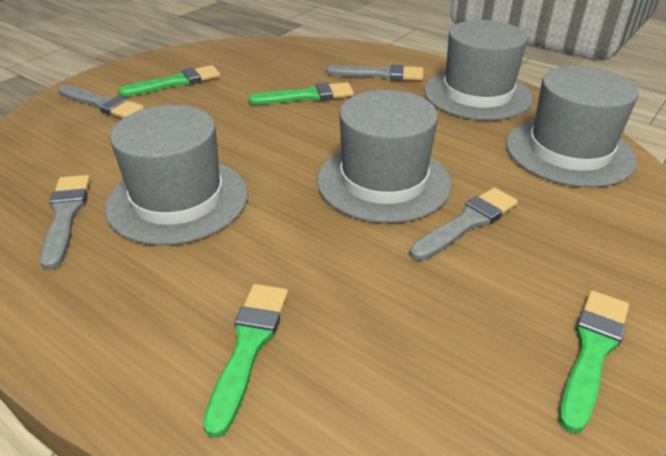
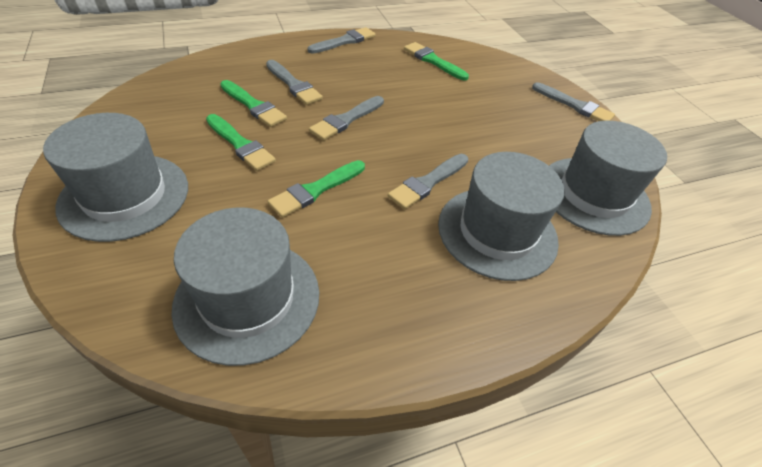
grey brush: [40,175,90,270] [58,85,144,118] [326,64,423,80] [409,188,518,261] = 4 -> [266,60,323,105] [308,27,376,54] [309,96,384,141] [388,154,468,209] [532,82,615,121] = 5

